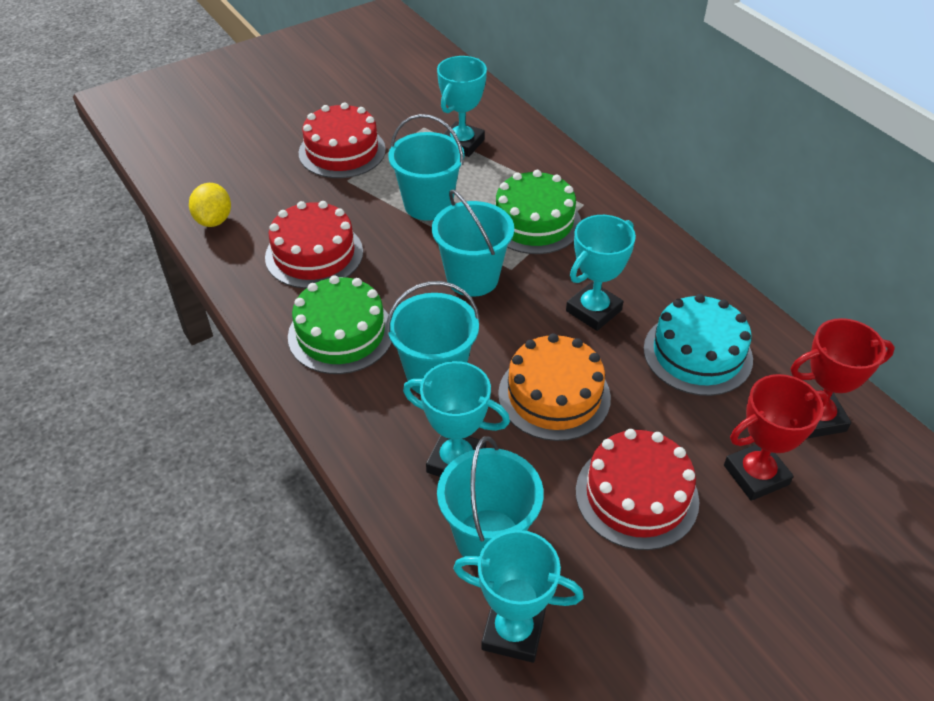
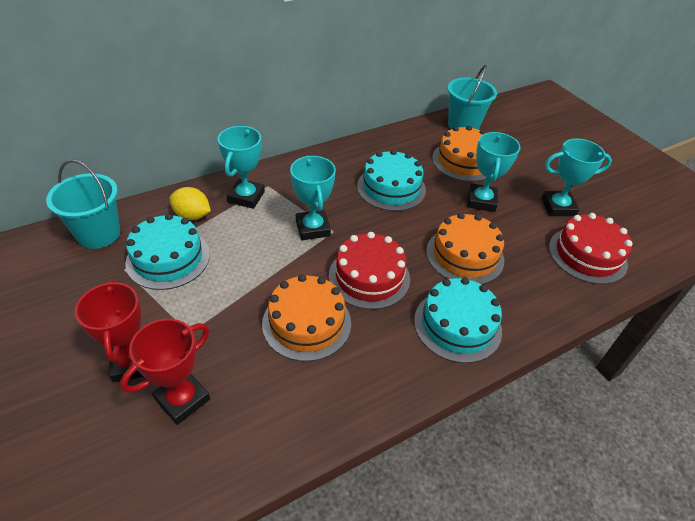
green cake: [288,275,392,374] [495,170,581,254] = 2 -> none = 0
orange cake: [498,333,611,441] = 1 -> [262,274,351,361] [426,213,504,285] [432,126,486,182] = 3
red cake: [265,201,363,289] [299,102,386,178] [576,429,699,550] = 3 -> [329,232,410,310] [549,213,632,284] = 2
turquoise bucket: [386,281,480,394] [388,114,464,221] [432,190,514,297] [437,436,544,566] = 4 -> [46,159,120,249] [447,65,497,130] = 2
turquoise cake: [644,294,753,396] = 1 -> [125,214,210,290] [357,150,426,211] [414,277,502,363] = 3

